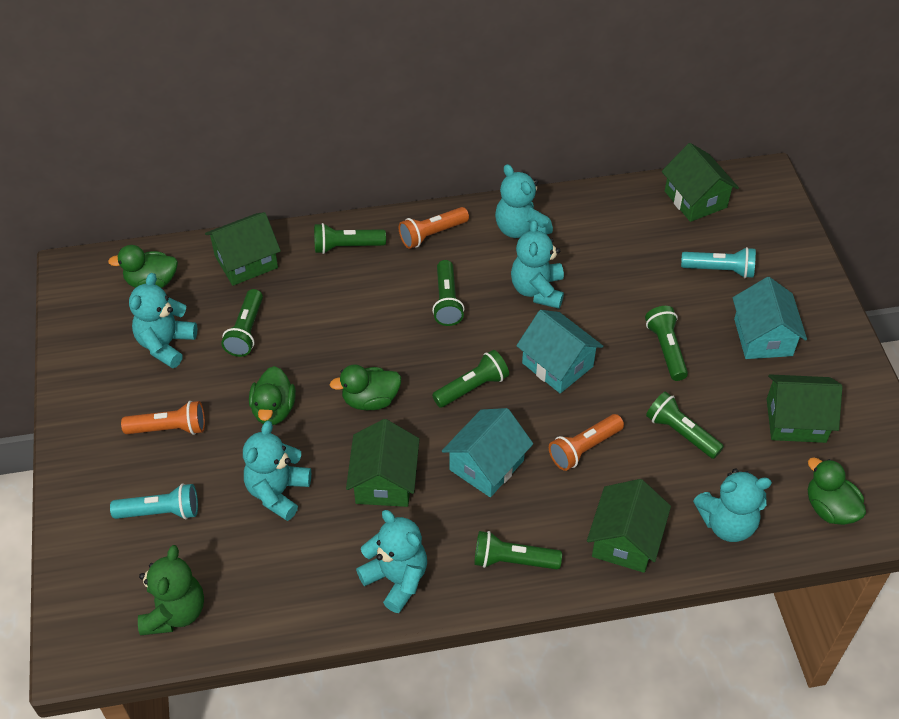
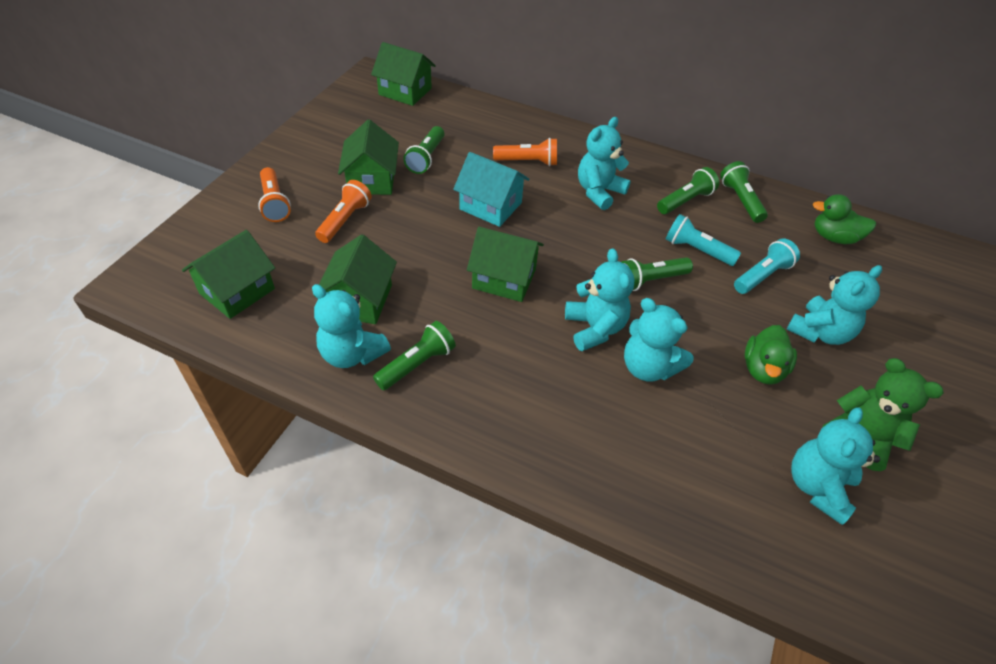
green duck: [108,245,178,288] [249,366,296,425] [330,364,401,410] [808,457,866,525] = 4 -> [745,325,797,385] [813,194,876,244] = 2
green flashlight: [221,289,263,357] [314,223,386,254] [432,260,465,326] [432,350,509,408] [474,531,562,569] [645,306,688,381] [646,391,724,459] = 7 -> [373,321,456,390] [403,126,444,174] [622,257,693,291] [657,167,719,214] [720,161,768,223] = 5
turquoise house: [442,408,533,497] [516,310,603,393] [733,277,807,359] = 3 -> [453,152,529,227] = 1

